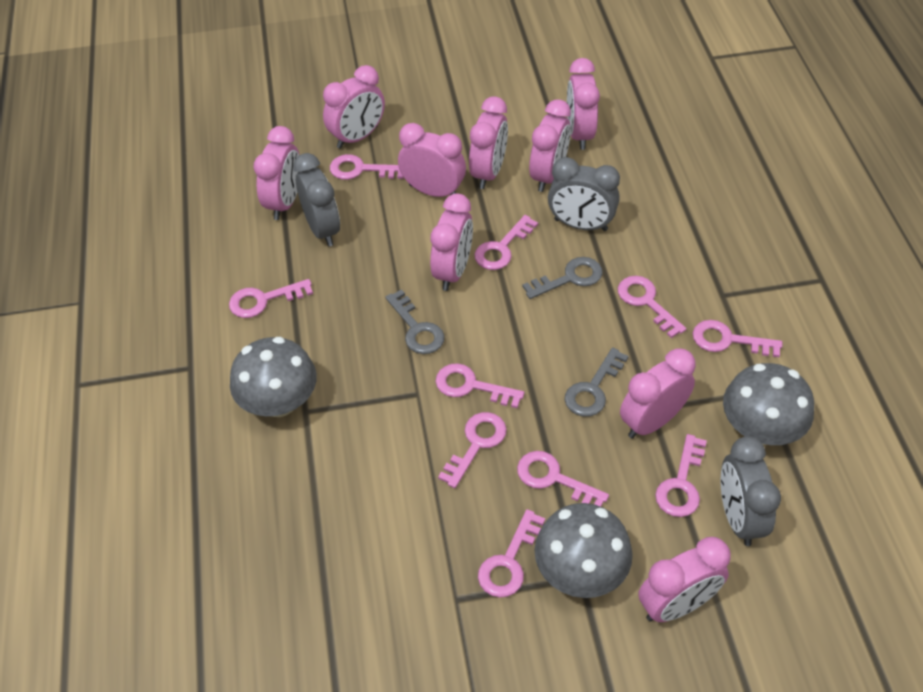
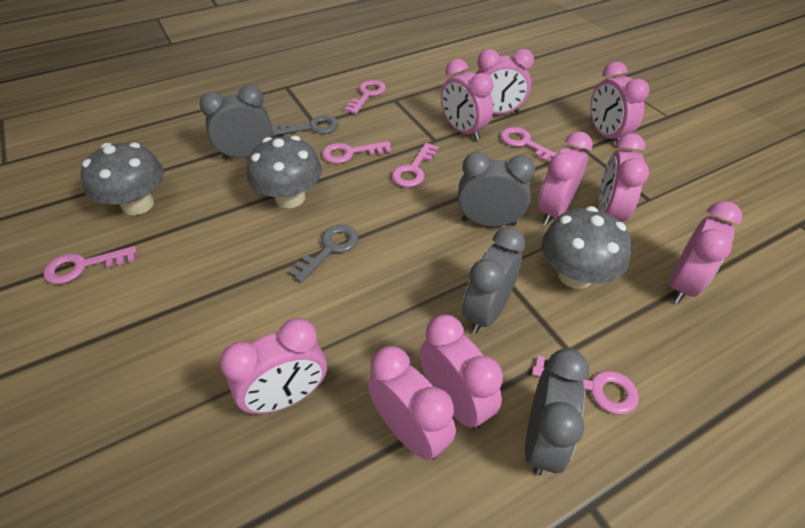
grey clock: [293,153,340,247] [548,157,620,231] [720,436,781,546] = 3 -> [199,85,272,160] [458,152,535,227] [462,227,526,334] [525,349,589,476] = 4
grey key: [385,289,445,354] [522,257,603,299] [564,347,629,417] = 3 -> [272,115,339,136] [288,225,358,283] = 2
pink key: [229,279,313,318] [330,154,403,180] [435,363,524,408] [438,412,507,488] [474,215,538,270] [478,509,545,598] [517,451,609,507] [618,276,686,338] [655,434,707,517] [693,320,782,357] = 10 -> [43,246,137,284] [322,141,392,164] [344,80,386,114] [392,143,439,187] [500,127,557,163] [532,356,639,414] = 6

